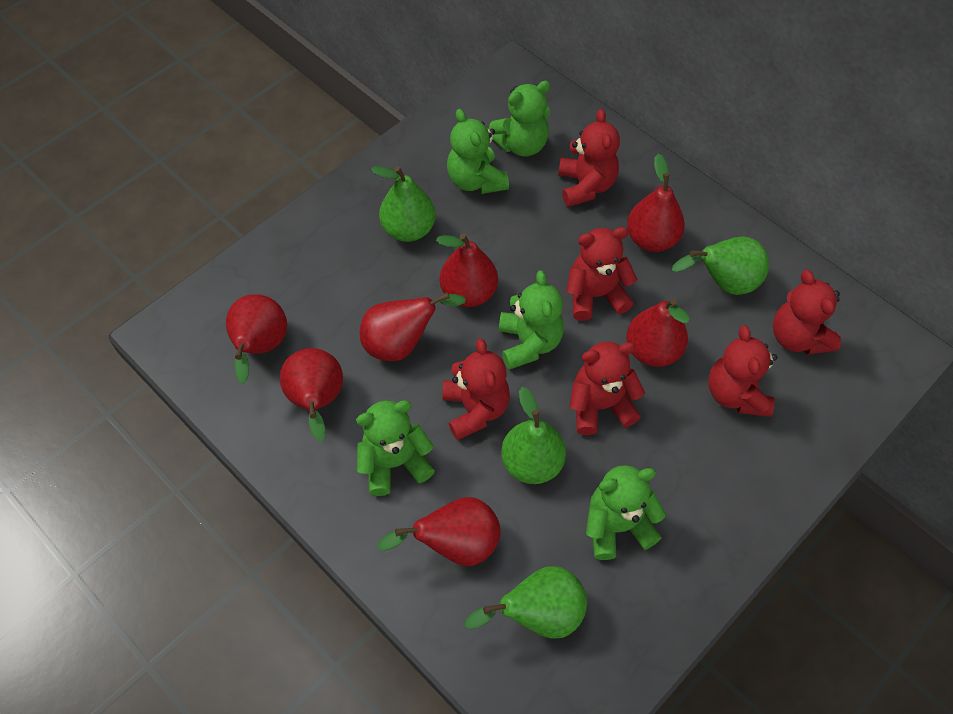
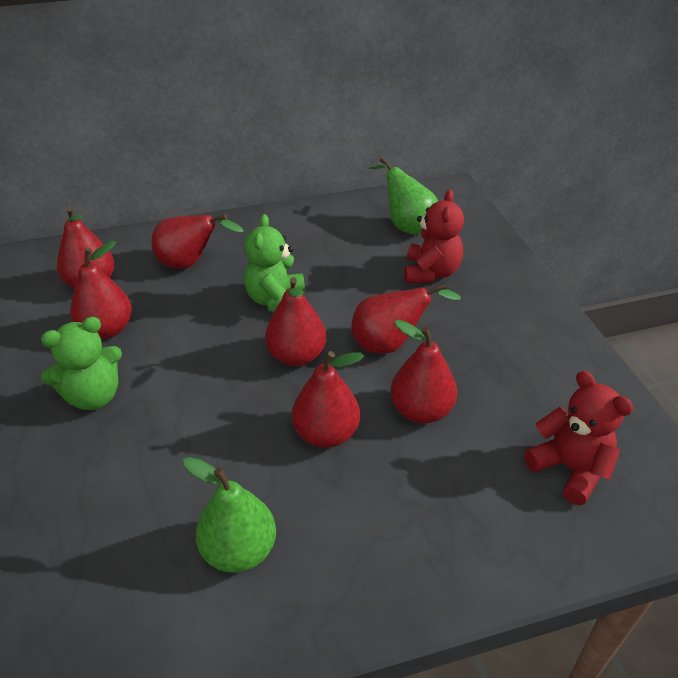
green pear: [371,166,436,242] [465,566,587,639] [501,387,566,484] [672,237,769,295] = 4 -> [183,457,276,573] [369,157,438,235] = 2
green teddy bear: [356,400,435,496] [447,109,509,194] [489,81,550,157] [499,270,564,370] [586,465,666,560] = 5 -> [41,317,122,410] [244,214,305,312] = 2
red teddy bear: [442,338,510,441] [558,109,620,207] [566,227,638,321] [569,342,645,435] [708,325,778,417] [773,270,841,355] = 6 -> [404,189,464,283] [524,371,633,505] = 2

